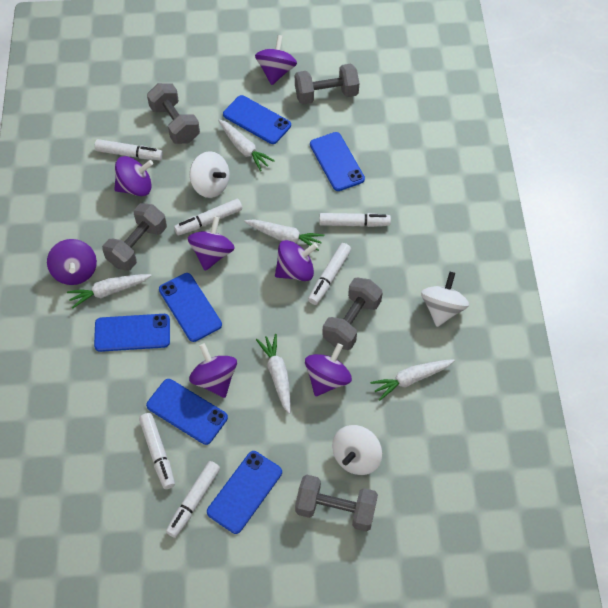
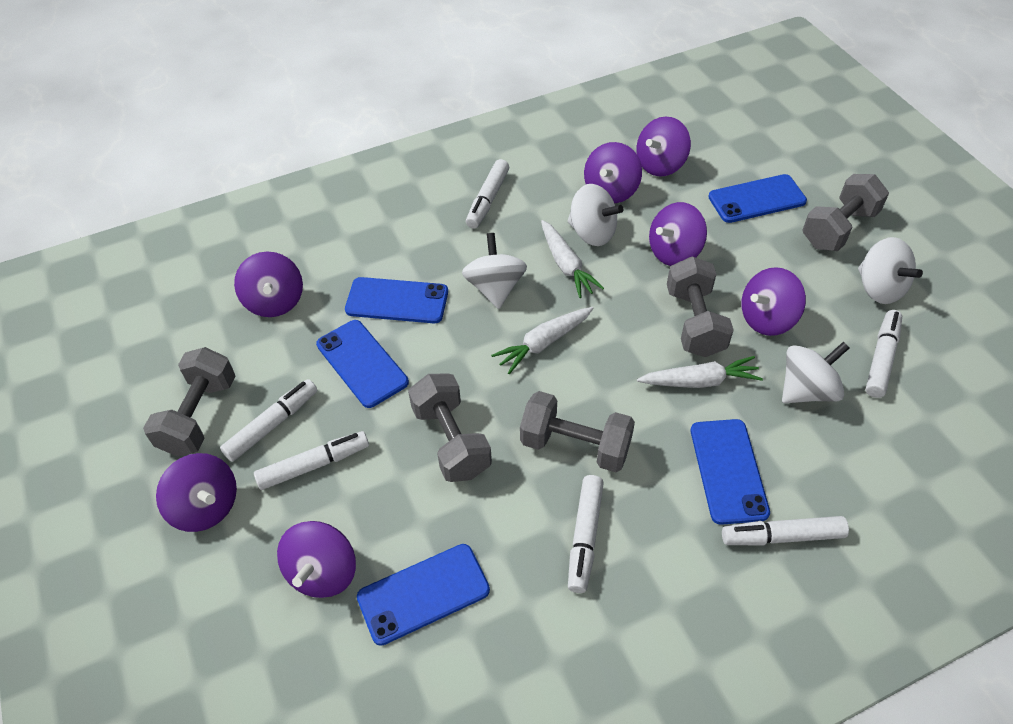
blue phone: [94,314,170,352] [146,379,228,445] [159,273,222,342] [207,451,282,534] [223,95,291,144] [310,132,365,191] = 6 -> [316,320,409,408] [345,277,448,323] [357,544,490,646] [691,419,770,525] [708,174,807,223] = 5
white carrot: [67,274,152,309] [218,119,275,171] [244,219,324,251] [256,334,291,414] [370,359,455,401] = 5 -> [491,307,594,374] [541,220,604,298] [637,356,763,388] = 3
white spinning top: [190,151,230,198] [332,425,382,475] [421,272,469,327] = 3 -> [462,233,527,309] [568,184,623,246] [782,342,850,403] [858,237,923,304] = 4

